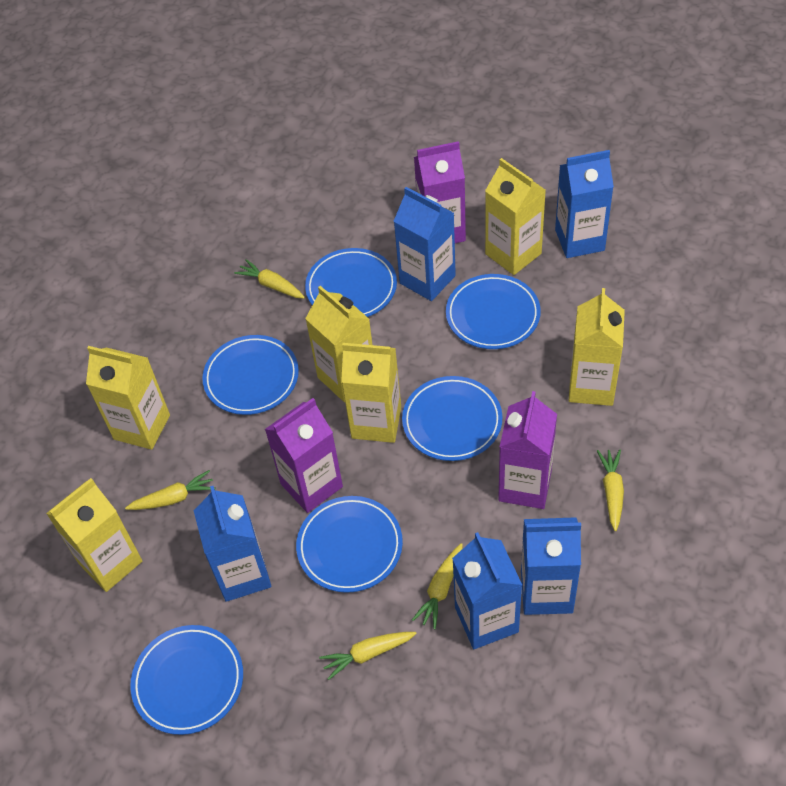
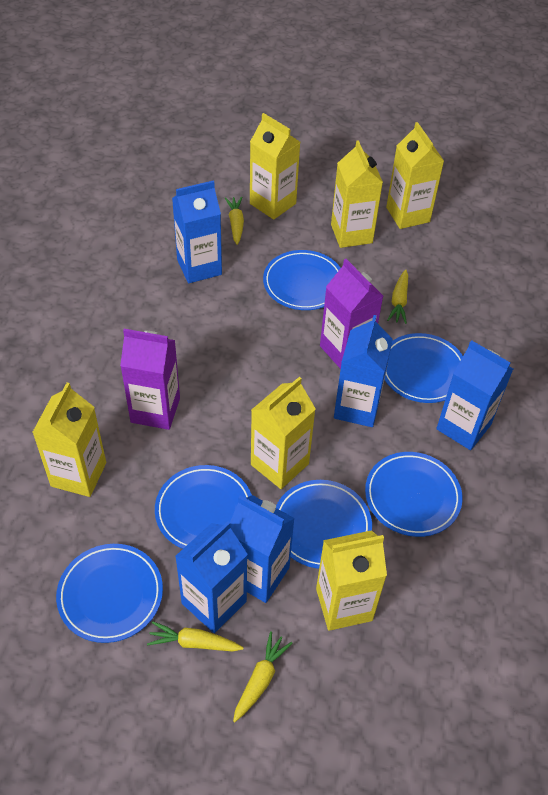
purple carton: [265,398,343,513] [414,141,466,243] [498,391,557,509] = 3 -> [120,329,180,430] [320,259,383,369] = 2
yellow carrot: [125,470,216,510] [234,259,305,298] [319,632,417,680] [412,543,463,629] [597,449,624,531] = 5 -> [147,621,244,652] [225,197,244,245] [233,631,292,722] [387,270,408,324] = 4

